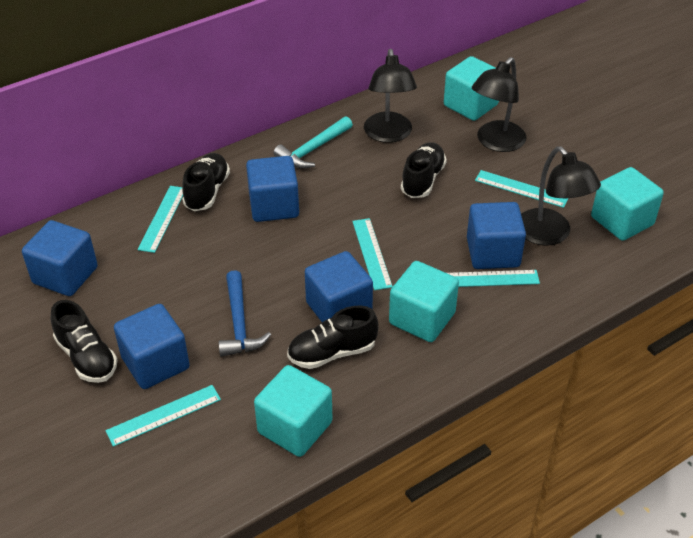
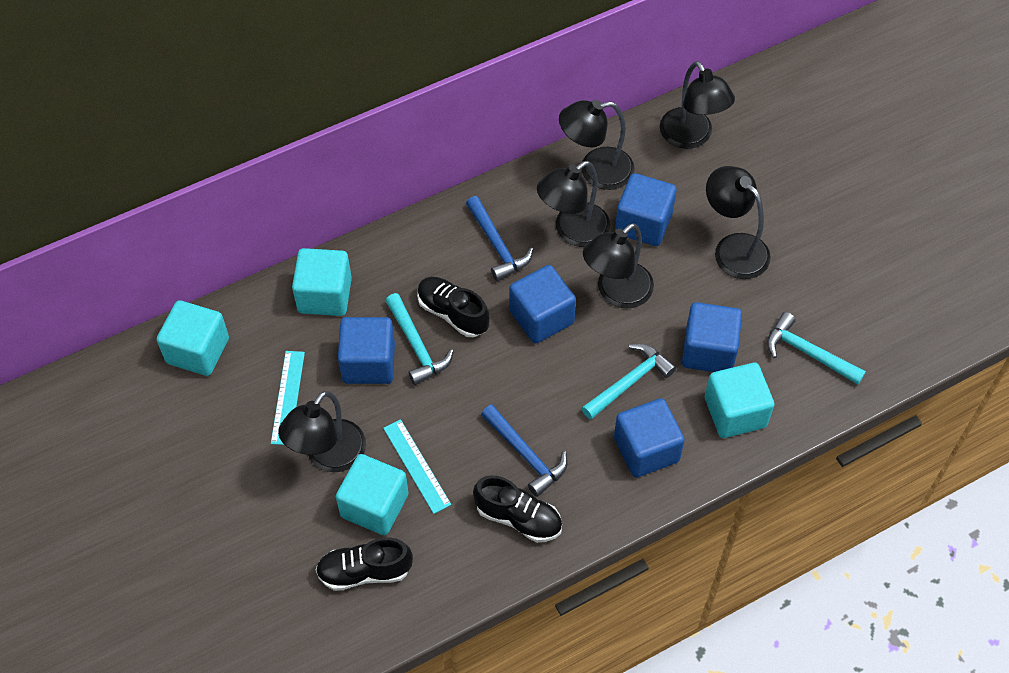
black lamp: [364,49,417,143] [472,57,527,152] [521,146,601,246] = 3 -> [278,391,366,473] [537,161,610,247] [559,100,635,190] [583,223,654,309] [660,61,735,149] [706,166,771,279] = 6
black shoe: [51,300,118,383] [182,153,230,211] [287,306,379,369] [401,142,447,198] = 4 -> [316,537,413,591] [417,277,490,337] [473,475,562,542] = 3
blue hammer: [218,270,271,357] = 1 -> [466,196,533,281] [481,405,568,497] = 2
turquoise hammer: [274,116,353,169] = 1 -> [386,293,454,385] [582,344,676,420] [767,312,866,385] = 3
turquoise ruler: [106,385,221,447] [137,186,183,253] [352,218,393,290] [447,270,540,287] [475,170,569,208] = 5 -> [271,351,305,445] [383,419,451,514] = 2

